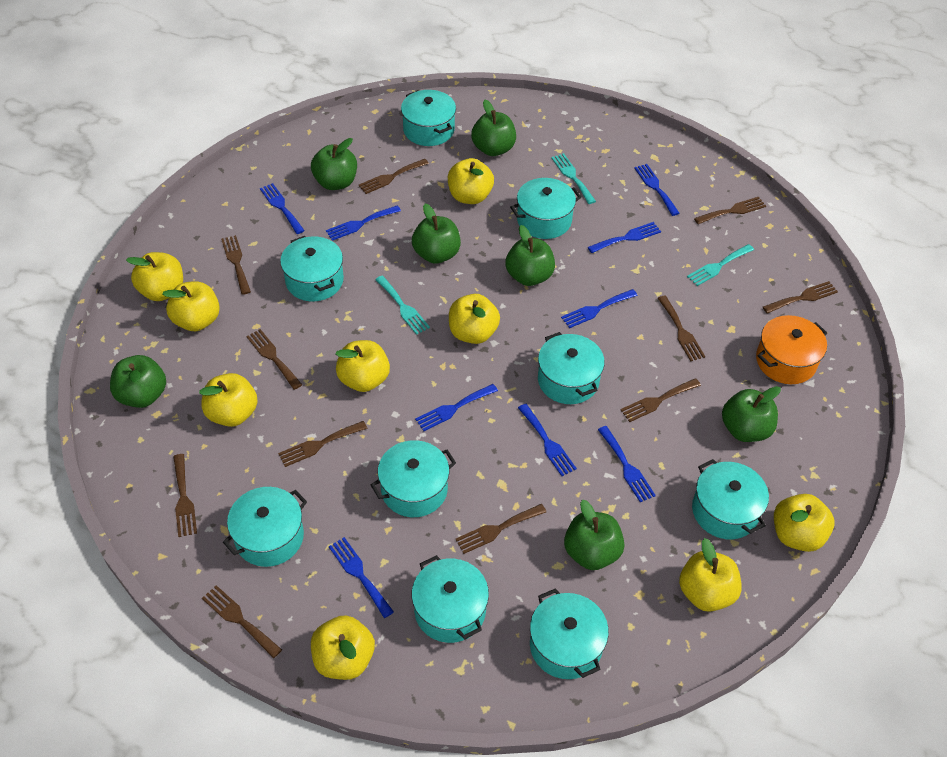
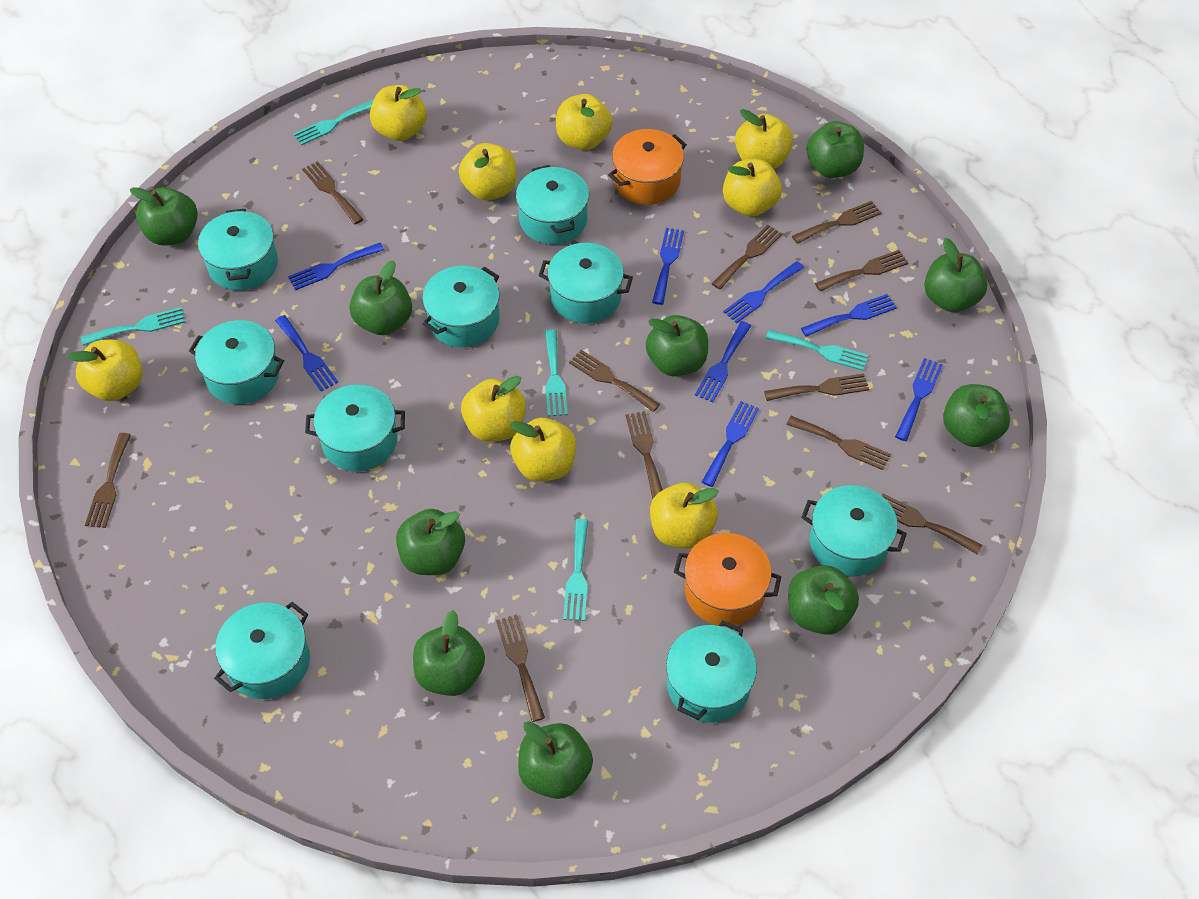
blue fork: [260,183,305,234] [326,205,401,241] [329,537,394,618] [415,384,498,431] [518,404,577,476] [561,289,637,328] [588,222,661,253] [598,426,656,502] [634,164,680,216] = 9 -> [275,315,338,391] [288,243,384,290] [652,228,684,305] [695,321,751,403] [702,401,759,487] [723,261,804,323] [801,294,897,337] [895,358,943,441] = 8
green apple: [110,355,166,408] [311,138,357,190] [412,204,461,264] [471,100,516,156] [506,225,555,286] [564,500,624,570] [722,386,781,442] = 7 -> [130,187,198,245] [349,260,412,335] [396,509,465,575] [413,610,485,696] [518,721,593,799] [646,315,708,376] [788,565,859,635] [806,121,864,178] [924,238,988,312] [943,384,1010,447] = 10
orange pot: [756,315,827,384] = 1 -> [608,129,687,205] [674,533,781,626] = 2
turquoise fork: [375,275,430,335] [551,153,596,204] [687,244,754,286] = 3 -> [81,307,185,346] [293,99,374,145] [545,330,568,417] [563,519,588,621] [766,330,868,371] = 5

